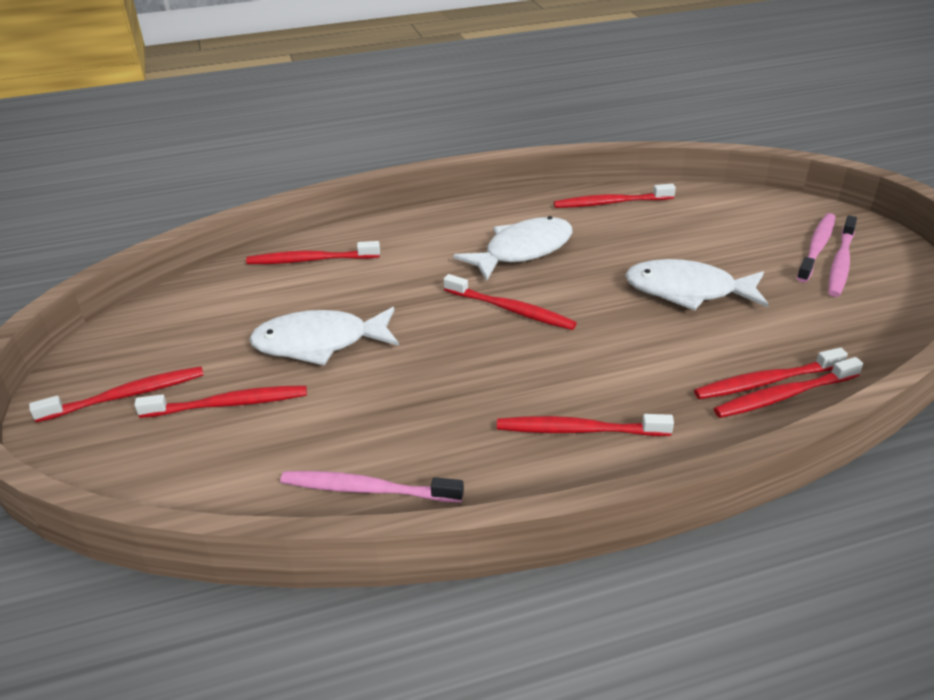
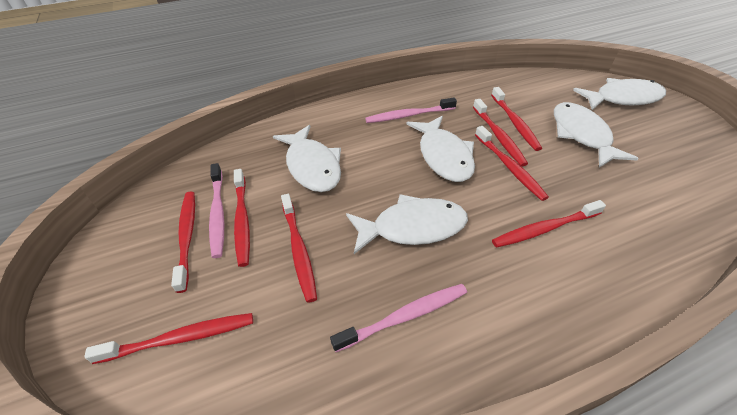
white fish: [249,307,399,366] [453,216,573,281] [625,259,768,311] = 3 -> [273,125,341,192] [346,194,468,254] [406,116,475,182] [554,102,639,168] [573,78,666,110] = 5

